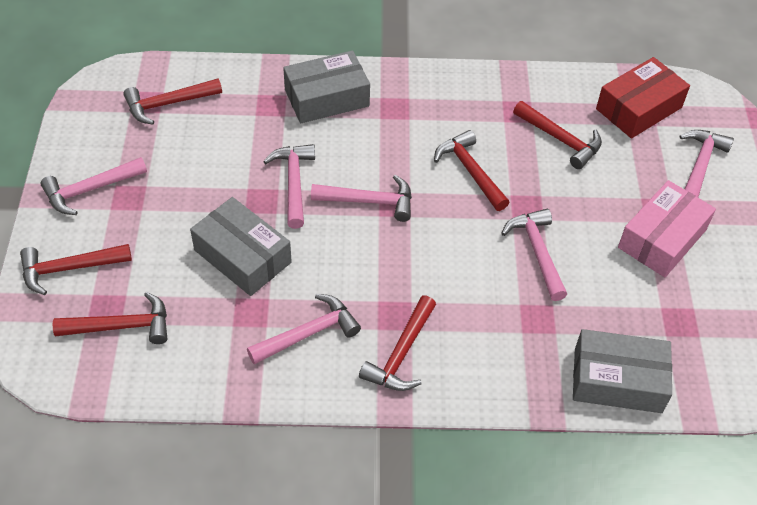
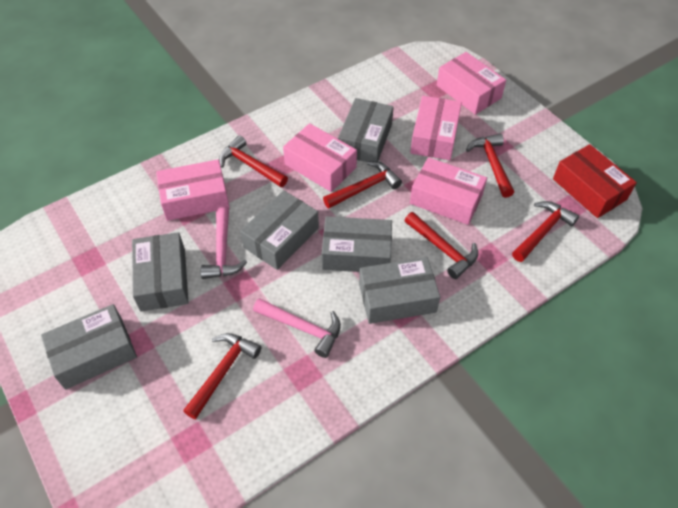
grey box: [190,197,292,296] [283,50,370,123] [573,329,672,413] = 3 -> [41,304,137,390] [132,232,188,311] [240,190,319,270] [322,216,392,272] [338,98,394,162] [359,257,440,324] = 6
pink box: [618,180,716,277] = 1 -> [156,159,229,221] [283,123,357,192] [410,96,462,160] [410,157,487,225] [437,52,506,115] = 5
pink hammer: [40,157,147,215] [247,294,361,364] [263,144,315,229] [311,175,412,222] [501,209,567,301] [680,130,734,197] = 6 -> [201,205,247,279] [253,298,341,358] = 2

